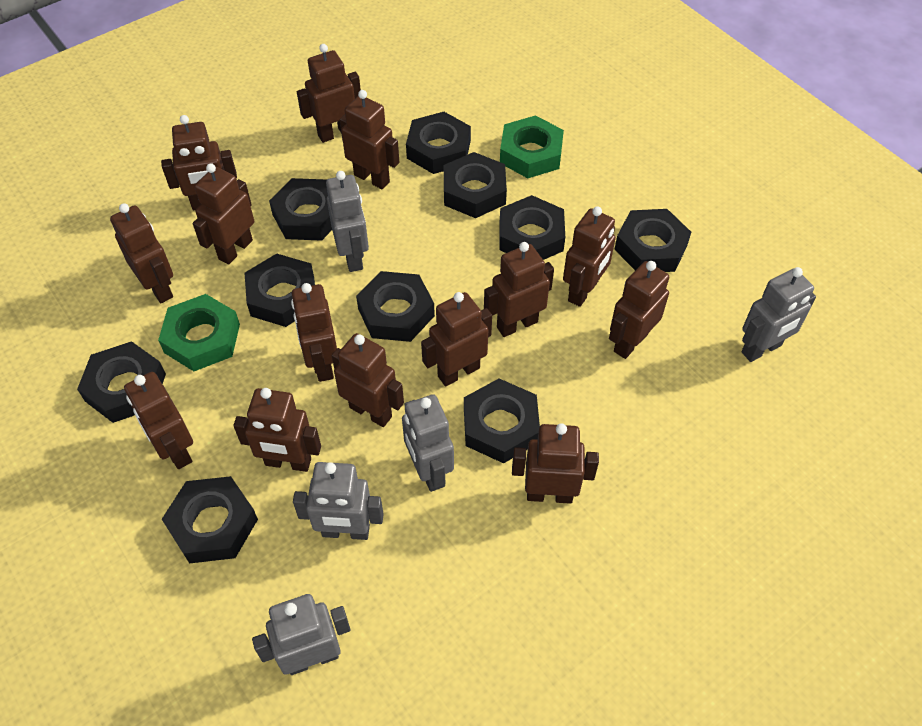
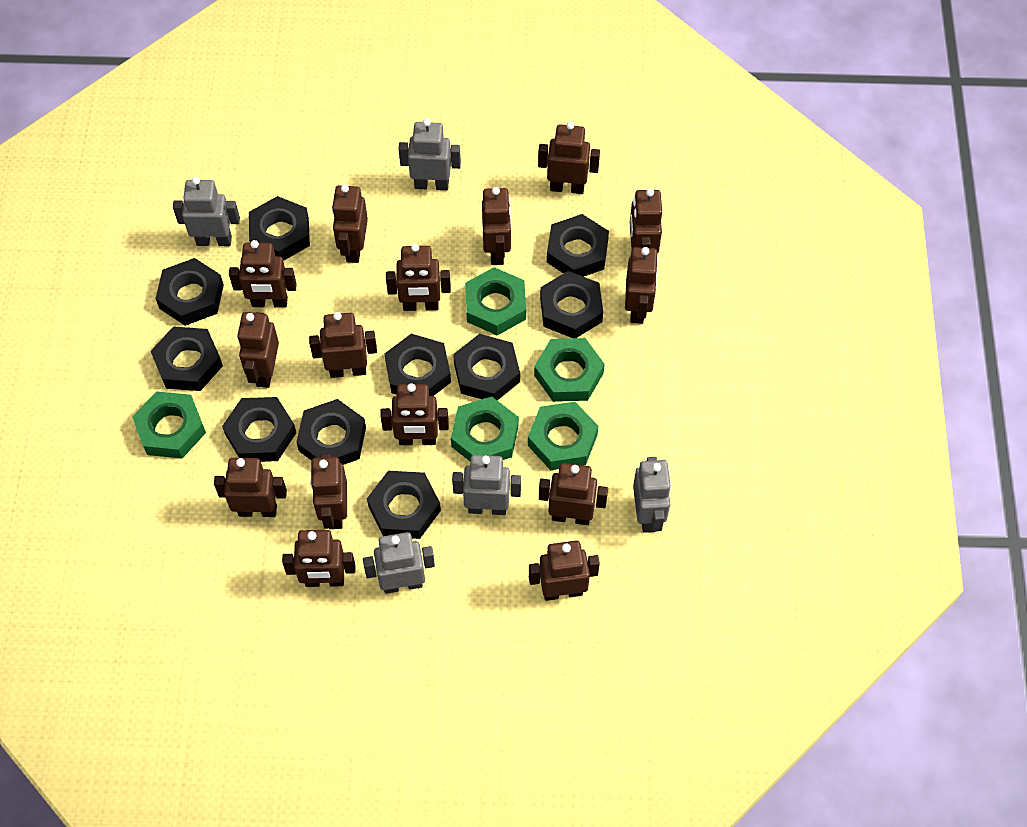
brown robot: [110,203,173,303] [124,372,193,469] [161,115,237,210] [193,163,254,265] [233,388,321,472] [291,283,337,382] [297,44,361,143] [332,333,404,427] [340,90,399,189] [421,292,492,386] [484,242,554,337] [512,423,599,504] [563,206,616,307] [609,261,669,359] = 14 -> [214,458,287,517] [229,240,297,308] [237,312,279,388] [282,530,356,587] [309,312,377,378] [310,454,347,529] [332,184,368,263] [380,383,449,445] [386,243,451,311] [482,187,512,265] [529,540,600,601] [538,121,600,194] [539,463,608,525] [625,247,659,324] [630,188,662,253] = 15
green nut: [158,294,240,371] [500,115,564,178] = 2 -> [132,391,206,459] [451,396,519,461] [465,267,526,335] [528,402,598,470] [534,338,605,402] = 5

